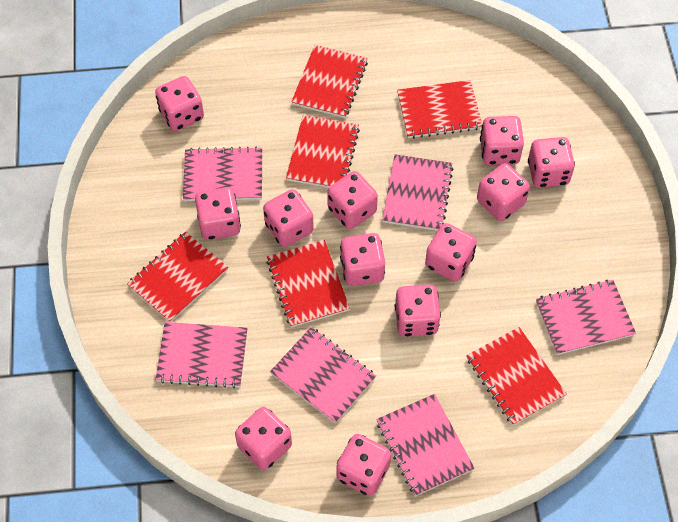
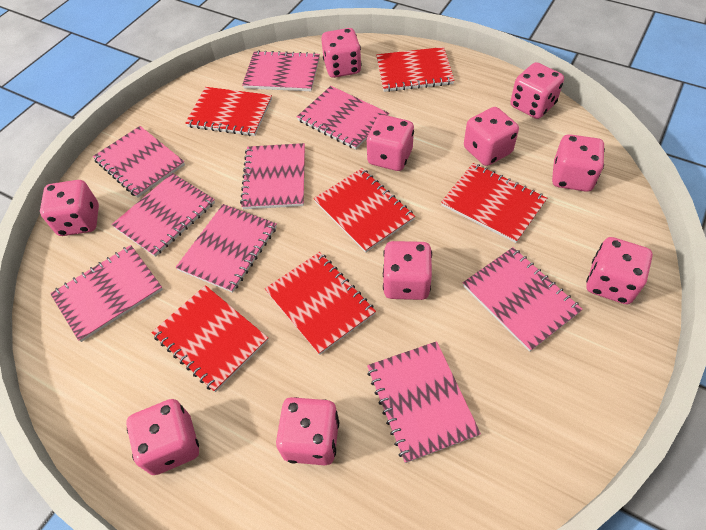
pink dice: [155,76,204,131] [195,187,241,240] [235,407,292,470] [263,189,314,247] [327,171,378,229] [336,434,391,496] [340,233,385,286] [395,285,441,337] [425,223,477,282] [477,163,530,221] [480,116,524,165] [528,137,575,188] = 12 -> [40,180,99,236] [126,399,199,475] [276,397,339,465] [321,28,362,78] [366,115,414,171] [383,241,432,300] [464,107,519,166] [510,62,564,119] [552,134,605,192] [586,237,653,304] = 10
pink notebook: [156,322,248,388] [183,147,262,201] [270,327,376,423] [376,394,475,496] [382,154,453,231] [536,280,636,355] = 6 -> [50,245,163,342] [93,126,185,198] [111,173,215,257] [176,204,277,293] [240,143,305,209] [242,50,320,91] [297,86,389,150] [367,341,481,463] [463,247,583,352] = 9

